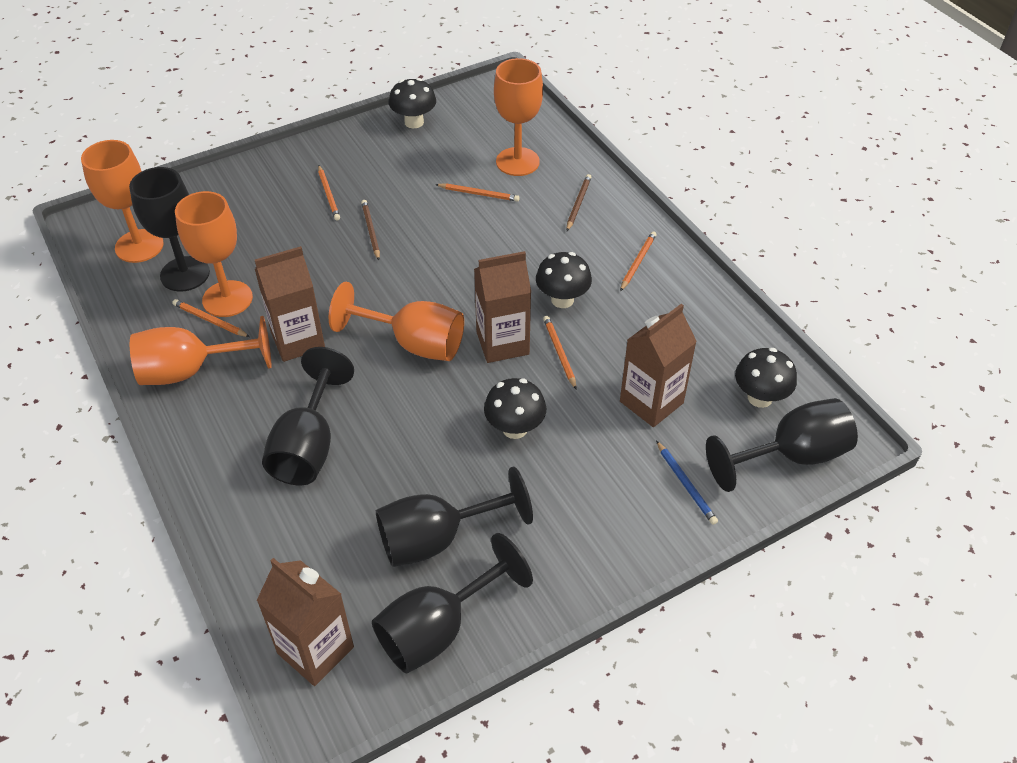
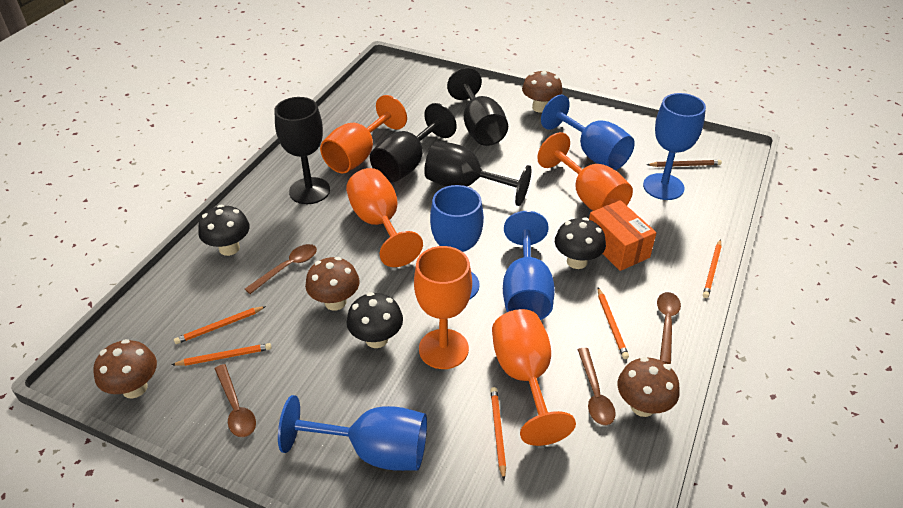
black goblet: [129,167,210,292] [262,347,354,485] [372,533,533,674] [376,467,533,567] [706,398,858,492] = 5 -> [274,97,330,204] [370,103,457,182] [424,141,531,206] [447,67,508,146] = 4
black mushroom: [389,78,436,128] [484,378,546,439] [536,252,592,308] [735,348,797,408] = 4 -> [198,205,250,256] [347,292,403,348] [555,218,606,269] = 3
blue goblet: none = 0 -> [278,395,427,471] [430,185,484,300] [503,211,555,320] [541,95,635,170] [643,93,706,200] = 5
blue pencil: [656,441,718,525] = 1 -> none = 0
brown carton: [255,246,325,362] [256,558,354,686] [474,251,531,363] [620,304,697,427] = 4 -> none = 0
brown mushroom: none = 0 -> [93,339,157,399] [305,257,360,311] [522,70,563,113] [618,357,680,417] = 4
brown pencil: [361,200,380,260] [567,174,591,231] = 2 -> [647,160,722,167] = 1
brown spoon: none = 0 -> [215,364,256,437] [245,244,317,294] [577,348,616,425] [657,292,681,364] = 4
orange box: none = 0 -> [589,200,657,271] = 1

